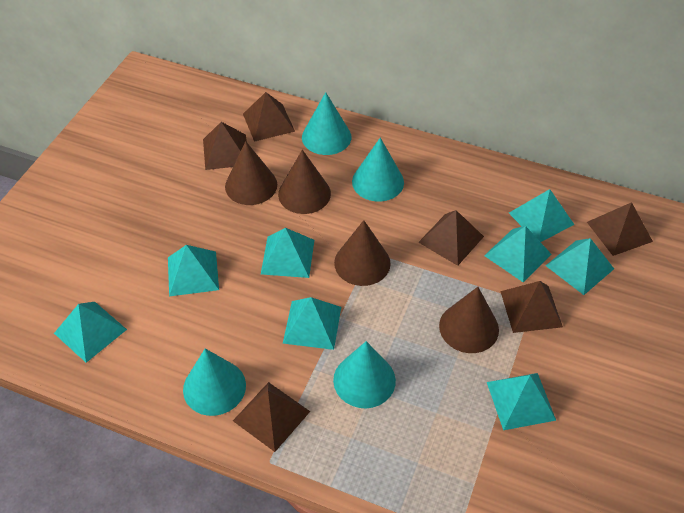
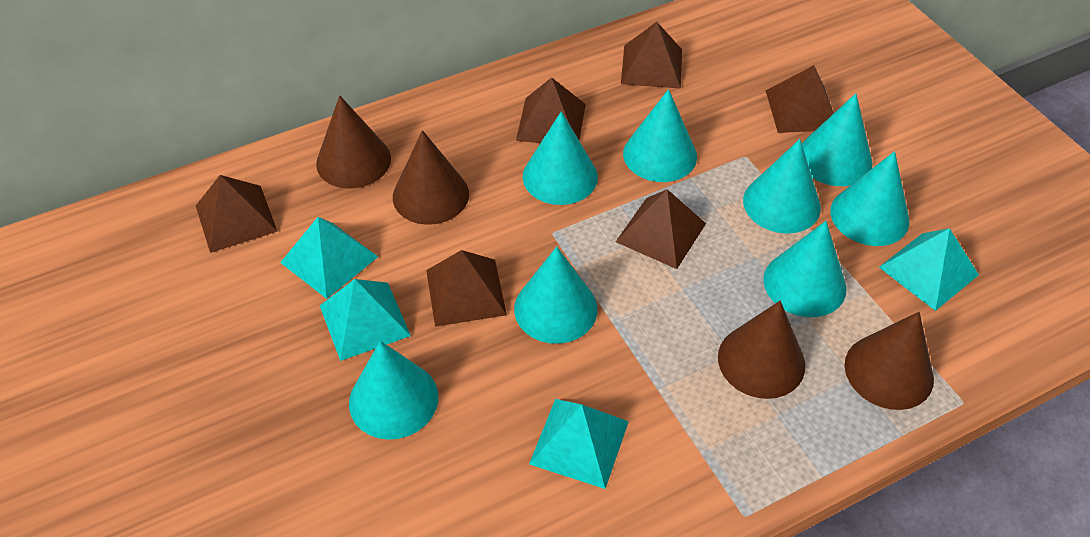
turquoise cone: [183,349,246,416] [302,92,351,155] [333,341,396,408] [352,138,404,202] = 4 -> [349,341,438,440] [514,247,598,344] [523,111,598,205] [623,89,697,182] [743,139,821,234] [763,221,847,317] [802,93,873,186] [830,151,910,246] = 8
turquoise pyramid: [54,302,127,363] [168,245,219,296] [261,228,314,278] [283,297,341,350] [484,226,551,282] [487,373,556,430] [509,189,574,242] [545,238,614,295] = 8 -> [280,217,378,299] [320,279,411,361] [529,399,629,489] [879,228,979,311] = 4

